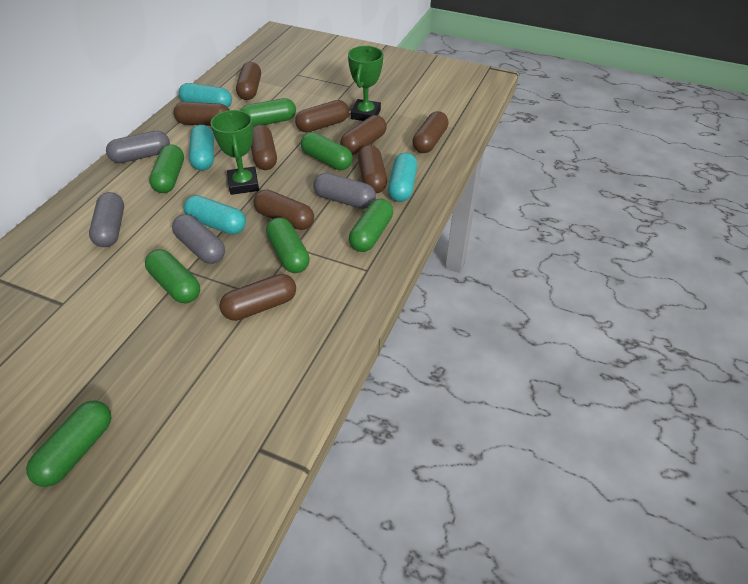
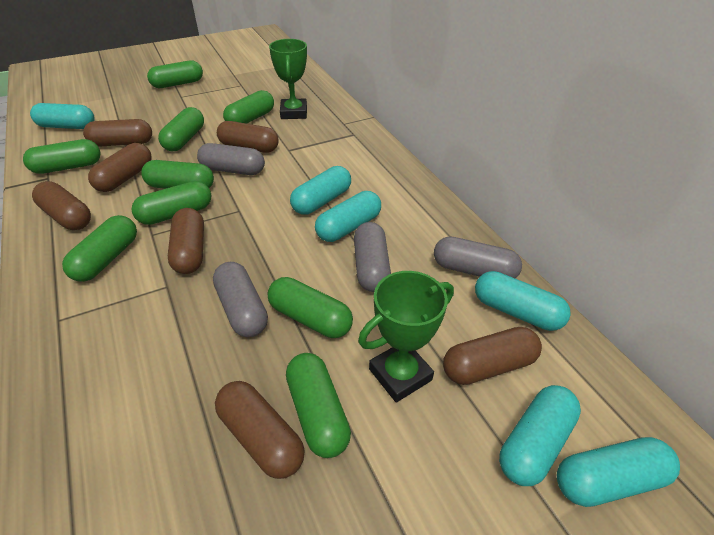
brown capsule: [173,102,230,126] [219,274,296,321] [236,62,261,100] [251,125,277,170] [253,189,314,230] [295,100,349,132] [340,115,387,155] [358,145,387,193] [412,111,449,153] = 9 -> [32,181,91,230] [83,119,152,147] [88,143,152,192] [168,208,204,274] [215,381,305,479] [217,121,279,153] [443,327,542,385] = 7
green capsule: [26,400,112,487] [145,249,200,303] [149,145,184,193] [240,98,296,127] [266,217,310,273] [301,132,353,170] [349,198,393,252] = 7 -> [23,139,101,174] [62,215,137,282] [131,181,212,225] [141,160,214,189] [147,60,203,88] [158,107,204,151] [223,90,274,124] [268,277,353,338] [286,353,351,458] = 9
turquoise capsule: [179,83,232,107] [184,195,246,234] [189,125,214,171] [388,153,417,202] = 4 -> [30,103,95,129] [290,166,351,215] [315,191,381,242] [475,271,571,331] [499,385,581,486] [557,437,680,507] = 6

